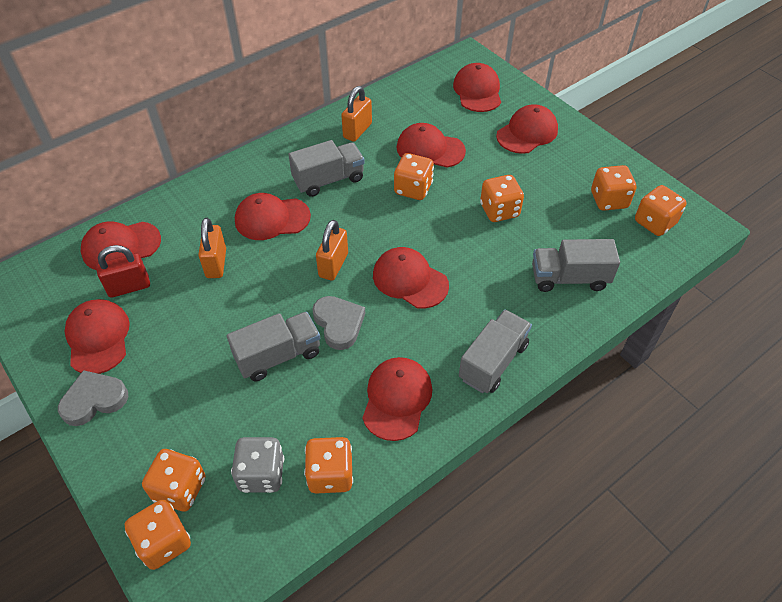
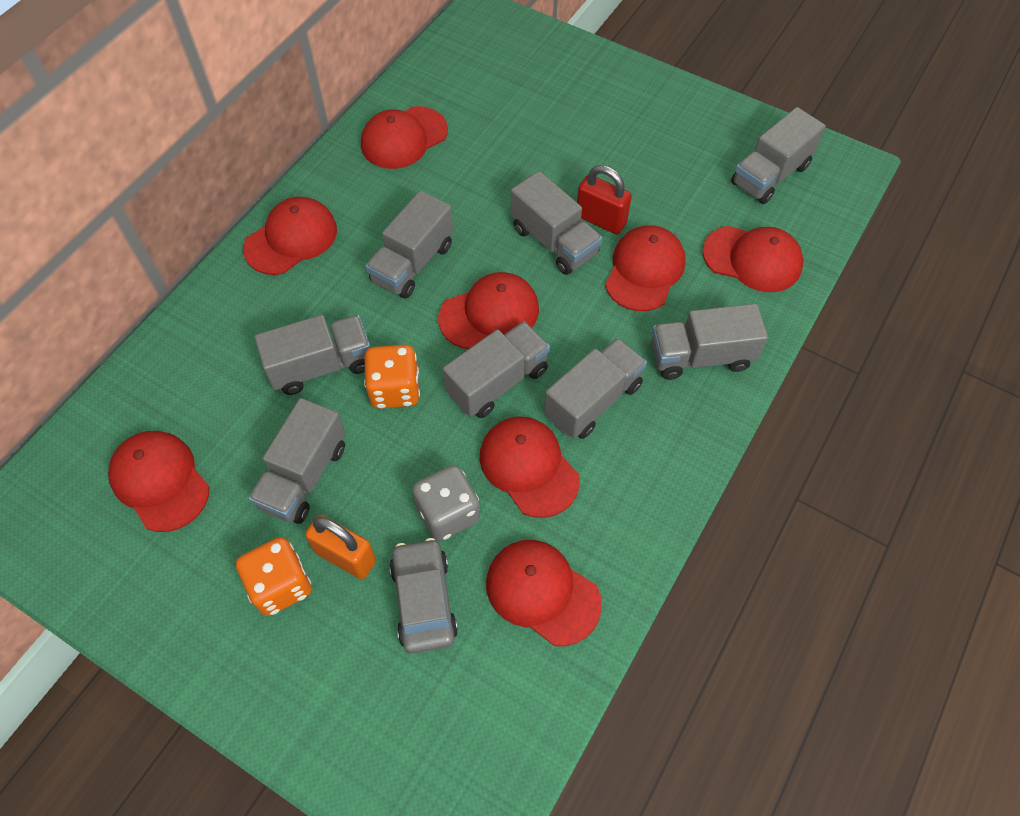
grey car: none = 0 -> [389,538,458,654] = 1
grey heart: [58,370,128,426] [312,296,365,350] = 2 -> none = 0
grey truck: [227,312,320,381] [288,140,365,197] [459,309,532,393] [532,239,620,292] = 4 -> [248,398,345,524] [254,315,371,395] [365,191,453,299] [442,321,550,418] [511,171,602,275] [544,338,647,439] [651,304,768,380] [731,107,826,204] = 8
orange dice: [124,499,191,570] [142,449,206,512] [304,437,353,494] [394,153,434,200] [480,175,524,222] [591,165,637,211] [635,185,687,236] = 7 -> [236,537,312,616] [364,345,420,409] = 2
orange padlock: [198,218,226,278] [316,220,348,281] [341,86,372,142] = 3 -> [305,515,376,579] = 1

